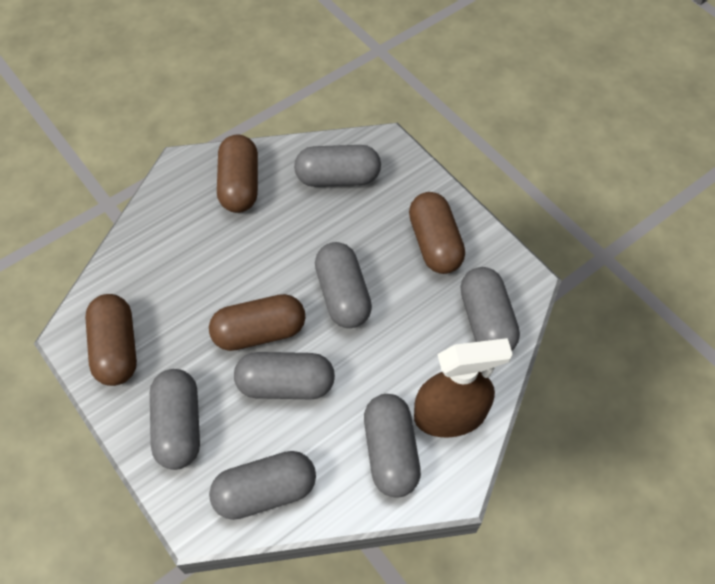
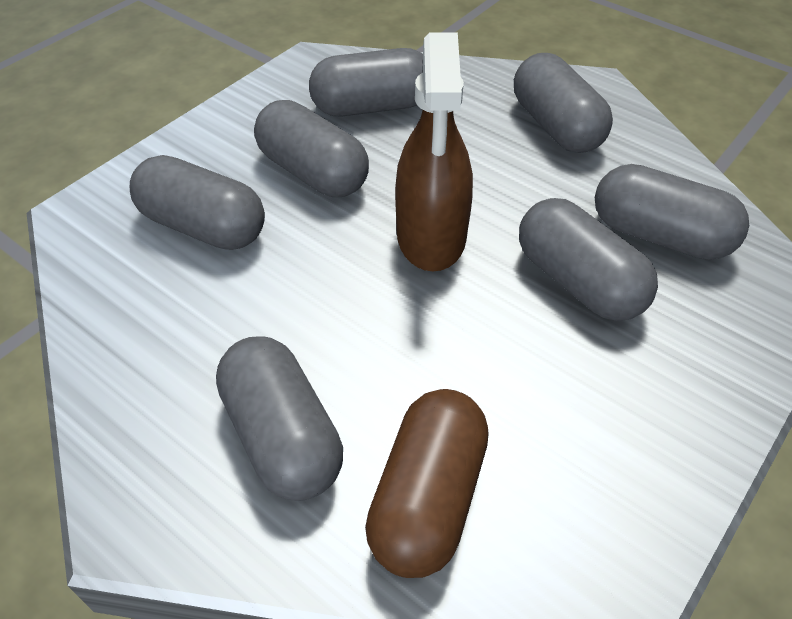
brown capsule: [85,294,137,386] [209,294,305,351] [217,135,258,213] [409,192,465,274] = 4 -> [365,389,489,578] = 1

